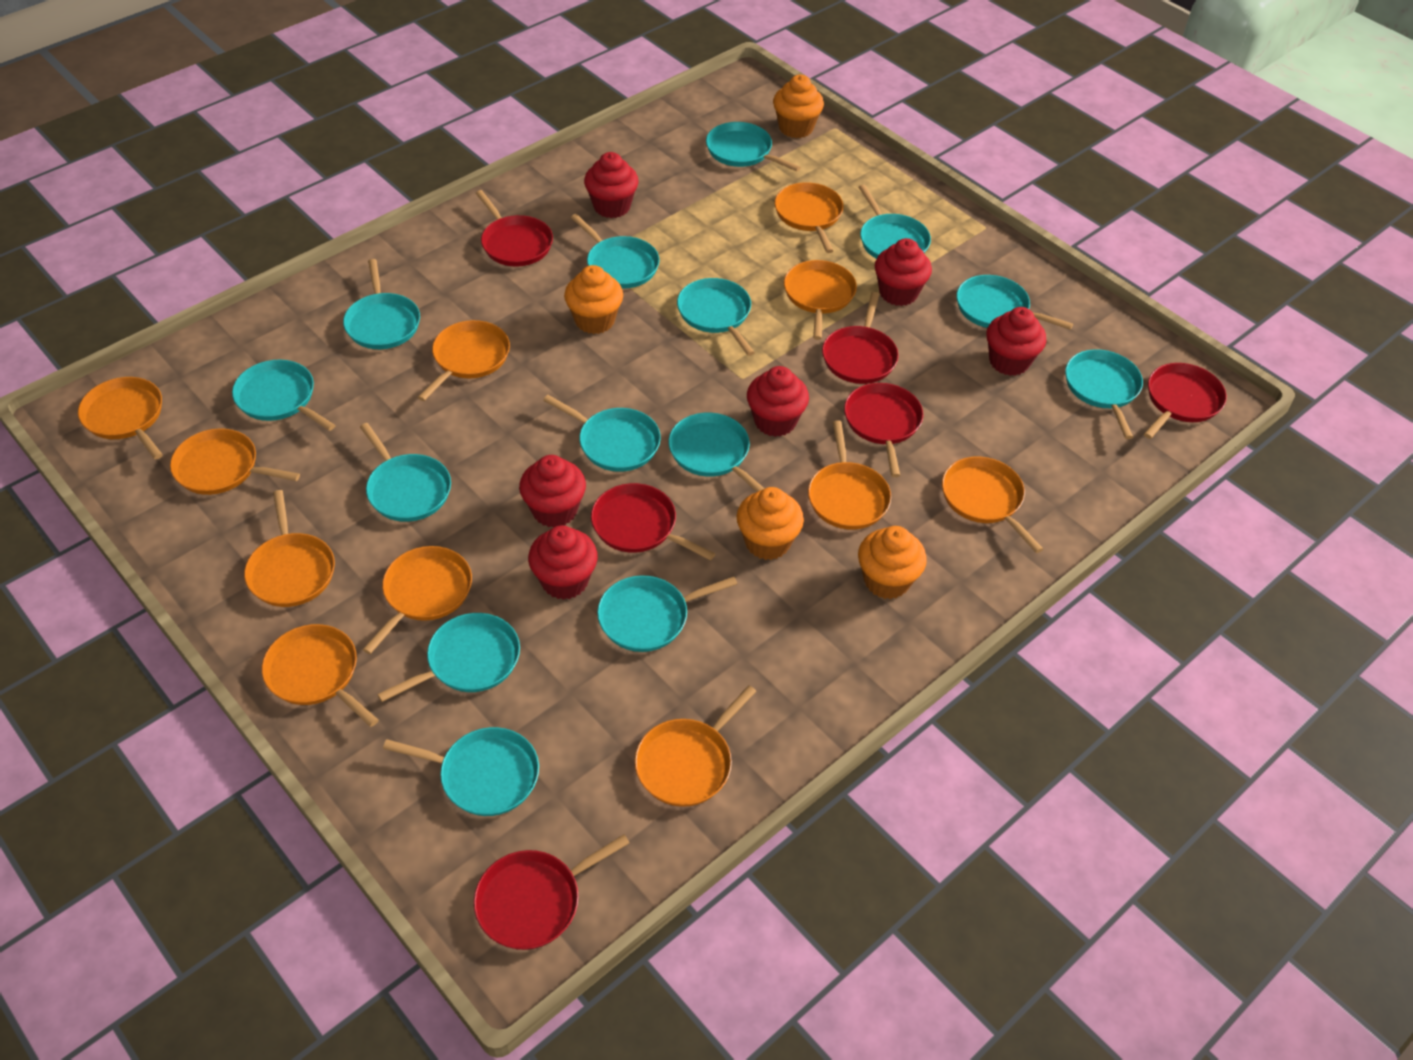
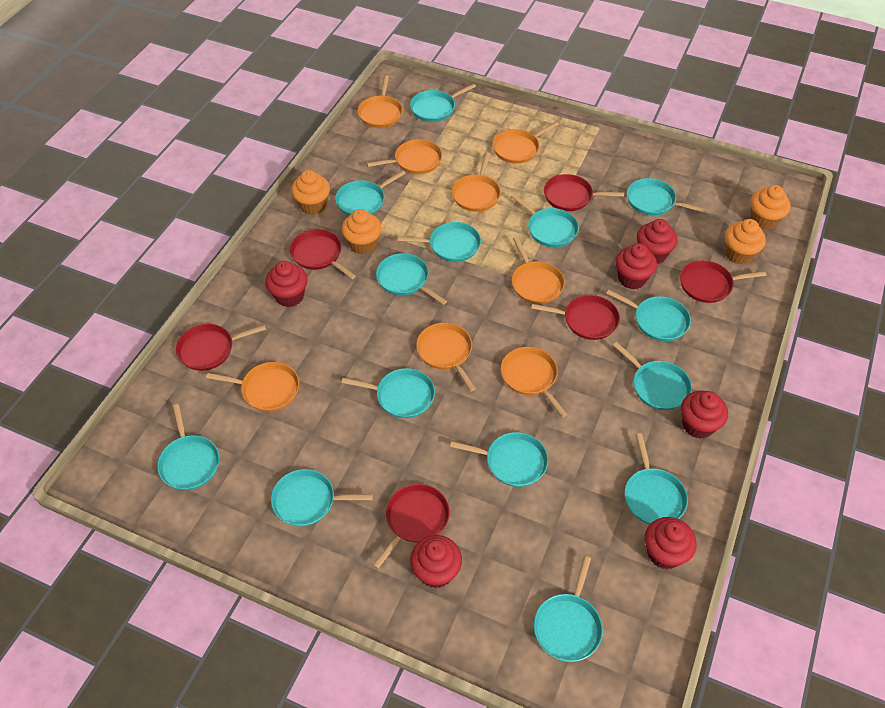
orange pan: [78,377,163,460] [170,428,300,495] [244,490,335,607] [262,624,379,727] [362,546,472,654] [418,320,510,401] [635,685,756,807] [775,182,844,253] [784,260,857,340] [808,420,891,530] [942,457,1043,553] = 11 -> [206,362,299,412] [358,75,403,128] [367,139,442,174] [416,323,476,391] [452,152,501,212] [493,121,559,164] [501,347,568,417] [512,237,565,304] = 8

